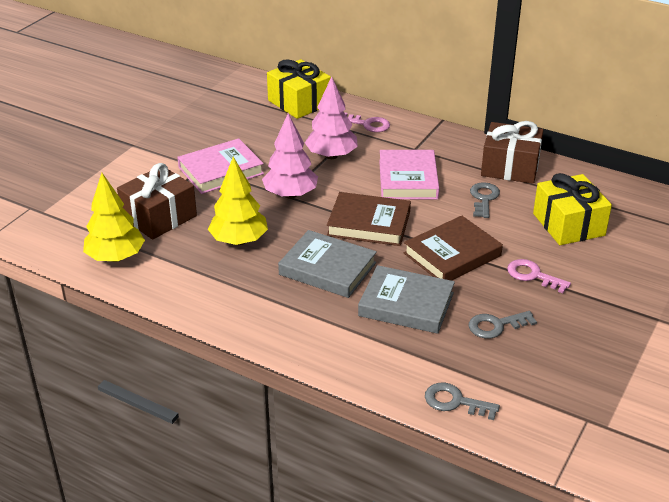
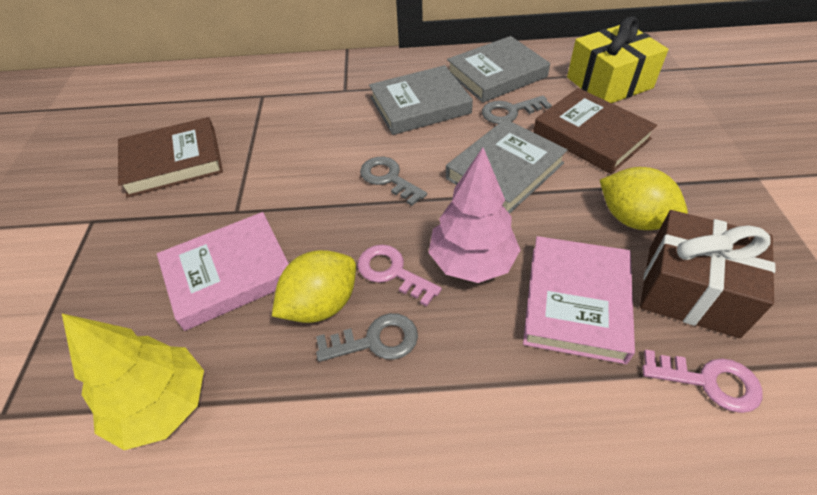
brown gift: [117,163,197,240] [481,121,543,184] = 2 -> [640,210,776,338] = 1
grey book: [278,230,377,298] [358,265,455,334] = 2 -> [369,65,473,135] [446,119,568,214] [447,36,550,103] = 3
pink tree: [262,113,318,199] [305,76,358,159] = 2 -> [428,147,520,283] = 1
yellow gift: [267,59,331,119] [533,173,612,245] = 2 -> [567,16,668,103] = 1
yellow lemon: none = 0 -> [272,250,356,323] [600,167,688,230] = 2
yellow tree: [83,173,145,262] [208,157,268,245] = 2 -> [62,314,204,450] = 1

